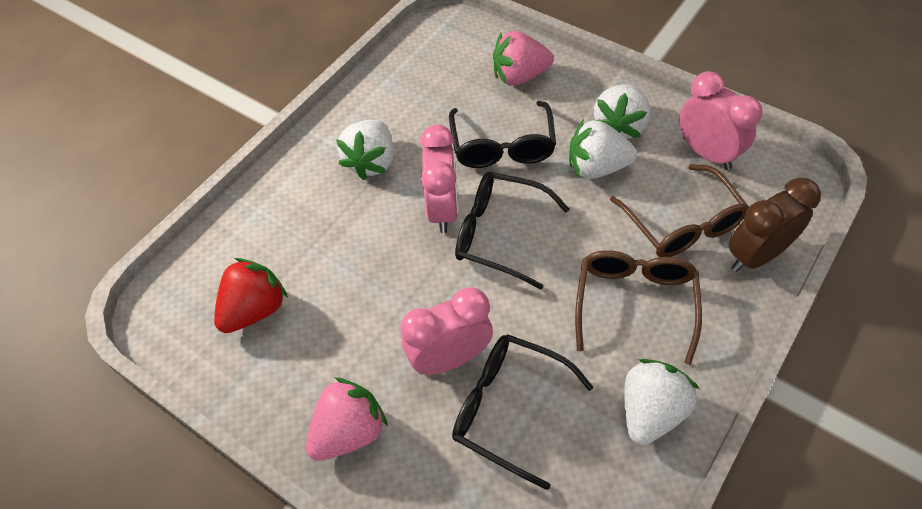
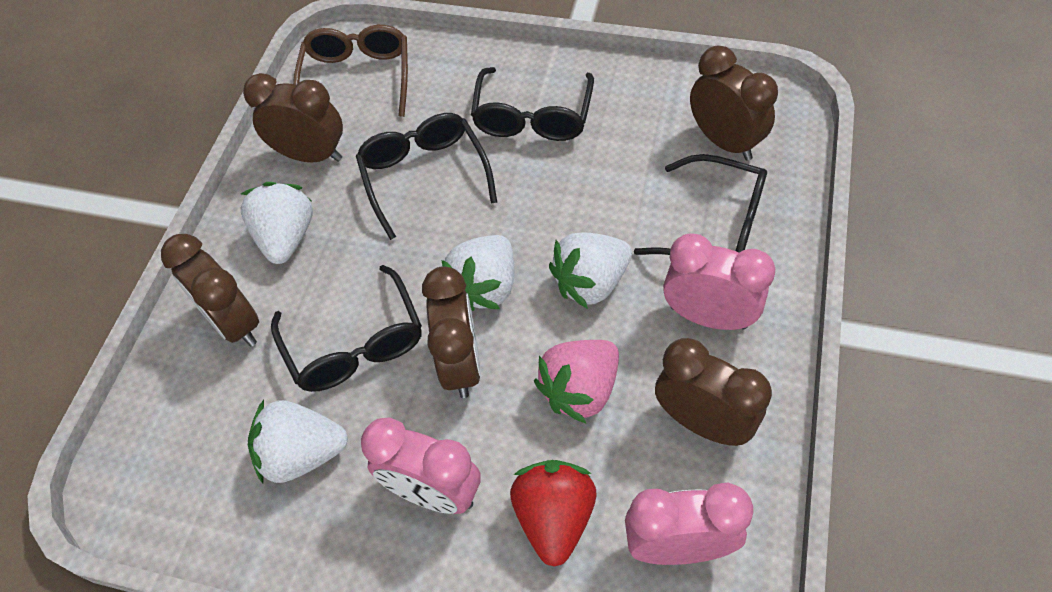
black glasses: [449,101,556,168] [452,334,593,490] [455,172,569,289] = 3 -> [271,265,422,392] [356,113,497,240] [471,67,594,141] [634,154,767,255] = 4
brown clock: [728,177,821,272] = 1 -> [161,234,259,347] [243,73,343,162] [422,266,481,398] [655,338,772,446] [690,46,778,161] = 5
brown glasses: [575,250,702,365] [610,164,749,257] = 2 -> [293,25,408,117] = 1
pink strawberry: [306,377,388,461] [493,31,554,85] = 2 -> [534,340,619,423] = 1

